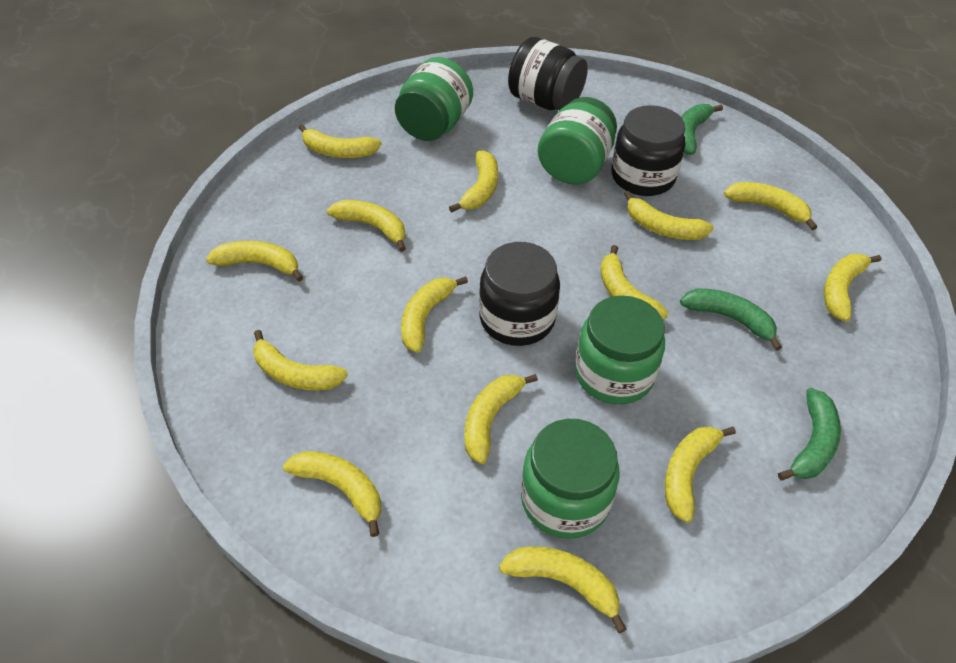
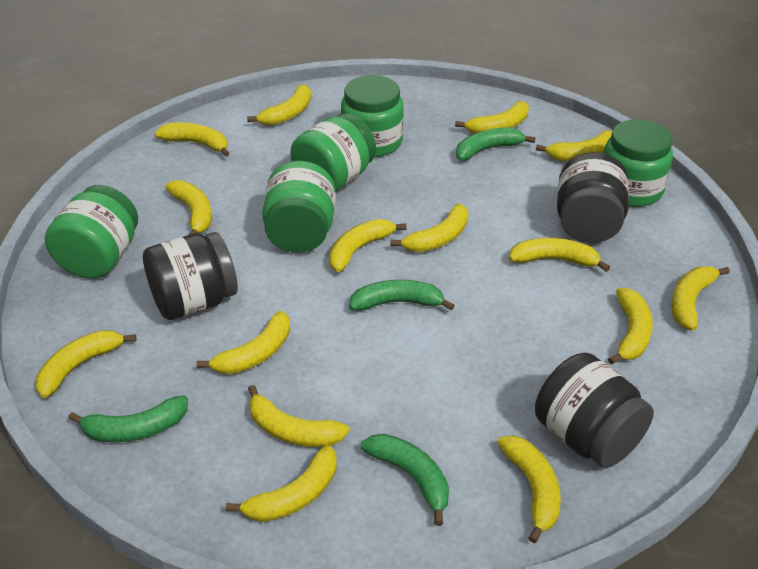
green banana: [680,289,782,351] [681,104,723,155] [778,388,841,481] = 3 -> [68,395,188,442] [349,280,455,311] [361,434,449,526] [456,128,536,161] = 4
green jar: [395,57,473,141] [521,419,620,539] [538,97,617,185] [575,295,665,404] = 4 -> [45,185,138,279] [262,161,335,253] [290,113,376,192] [341,75,404,157] [604,119,673,207] = 5
yellow banana: [206,241,303,282] [253,330,348,391] [283,451,381,537] [298,124,381,158] [327,200,406,252] [401,276,468,353] [449,151,498,213] [464,374,538,464] [499,547,626,633] [600,245,668,319] [624,191,714,240] [665,426,736,523] [724,182,817,230] [824,254,881,322] = 14 -> [36,330,136,398] [155,122,230,157] [165,180,212,235] [196,311,290,374] [226,445,337,522] [247,85,311,126] [248,385,349,447] [329,219,407,272] [390,204,468,252] [455,101,529,134] [497,435,561,543] [509,238,610,272] [536,130,612,161] [608,288,653,365] [671,266,730,330] = 15

